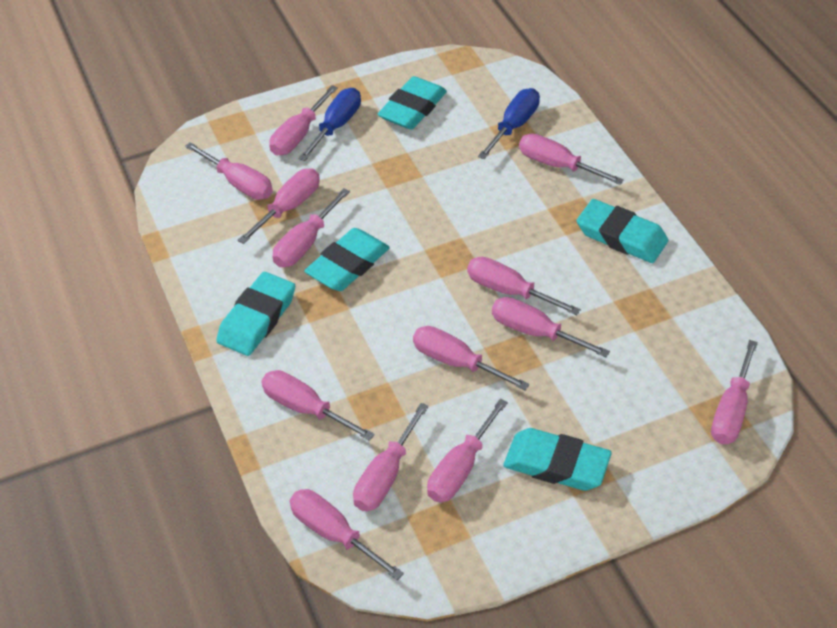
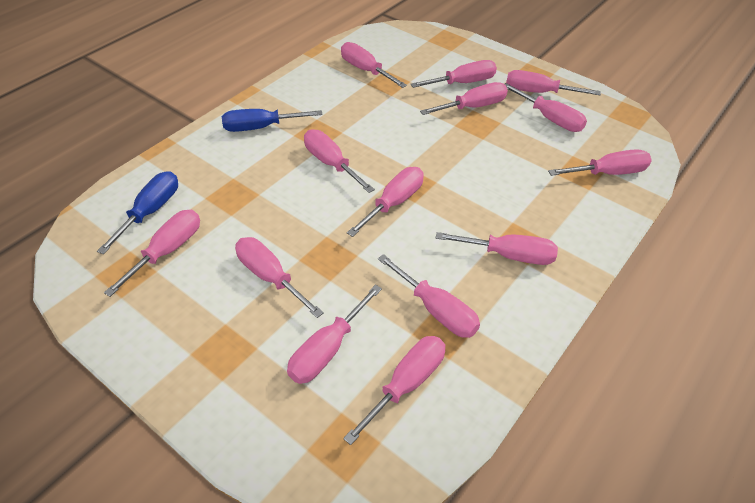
pink screwdriver: [185,142,273,200] [238,169,320,244] [261,370,375,441] [269,85,338,155] [273,188,350,267] [290,489,404,580] [353,403,429,511] [413,326,529,390] [427,399,508,502] [467,257,581,315] [492,297,610,357] [519,134,624,185] [711,340,758,444] = 13 -> [104,210,200,297] [235,237,324,318] [287,285,382,384] [304,129,375,193] [341,42,407,88] [343,336,445,445] [347,167,424,237] [378,254,480,338] [411,60,497,88] [420,82,508,115] [436,232,558,265] [505,83,587,132] [506,70,601,95] [548,149,652,176] = 14
turquoise eraser: [216,272,295,356] [304,228,390,291] [378,76,447,130] [503,428,612,491] [577,199,668,263] = 5 -> none = 0

